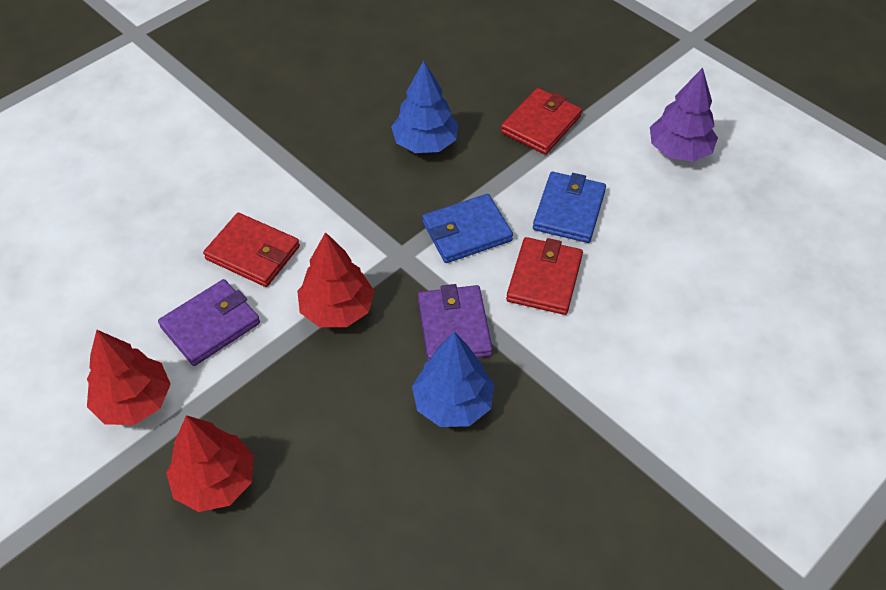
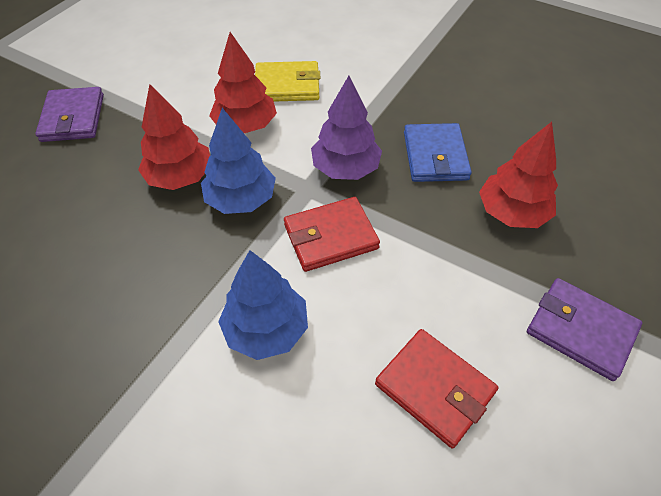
blue wallet: [422,194,513,263] [533,172,606,243] = 2 -> [404,123,472,182] = 1
red wallet: [203,213,300,287] [501,88,582,154] [506,237,583,315] = 3 -> [284,197,380,272] [375,329,498,448] = 2
yellow wallet: none = 0 -> [255,61,320,102] = 1

